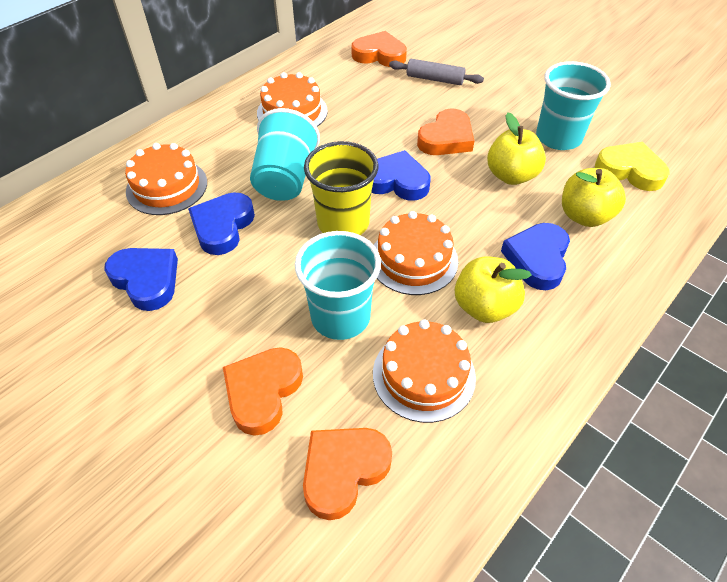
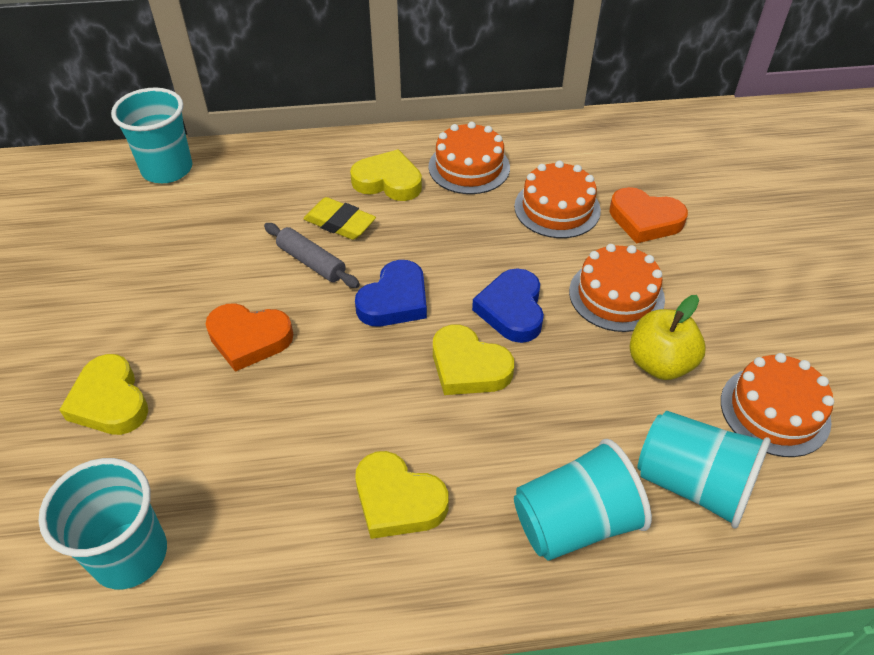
blue heart: [104,248,178,311] [188,192,255,255] [371,150,430,201] [501,223,570,290] = 4 -> [355,260,427,327] [472,268,544,343] = 2
orange heart: [223,347,303,436] [303,428,392,520] [351,31,407,67] [417,108,475,155] = 4 -> [206,303,293,372] [609,187,688,244] = 2
turquoise cup: [250,108,320,201] [295,231,381,340] [536,61,611,150] = 3 -> [38,458,167,589] [111,88,192,183] [514,439,652,561] [638,411,771,529] = 4
yellow apple: [455,256,532,323] [487,112,546,185] [562,168,626,227] = 3 -> [630,295,706,380] = 1
yellow cup: [304,141,379,235] = 1 -> none = 0
yellow eraser: none = 0 -> [304,197,376,240] = 1
yellow heart: [595,142,669,191] = 1 -> [59,354,148,435] [350,149,422,201] [355,451,449,539] [433,325,514,395] = 4

